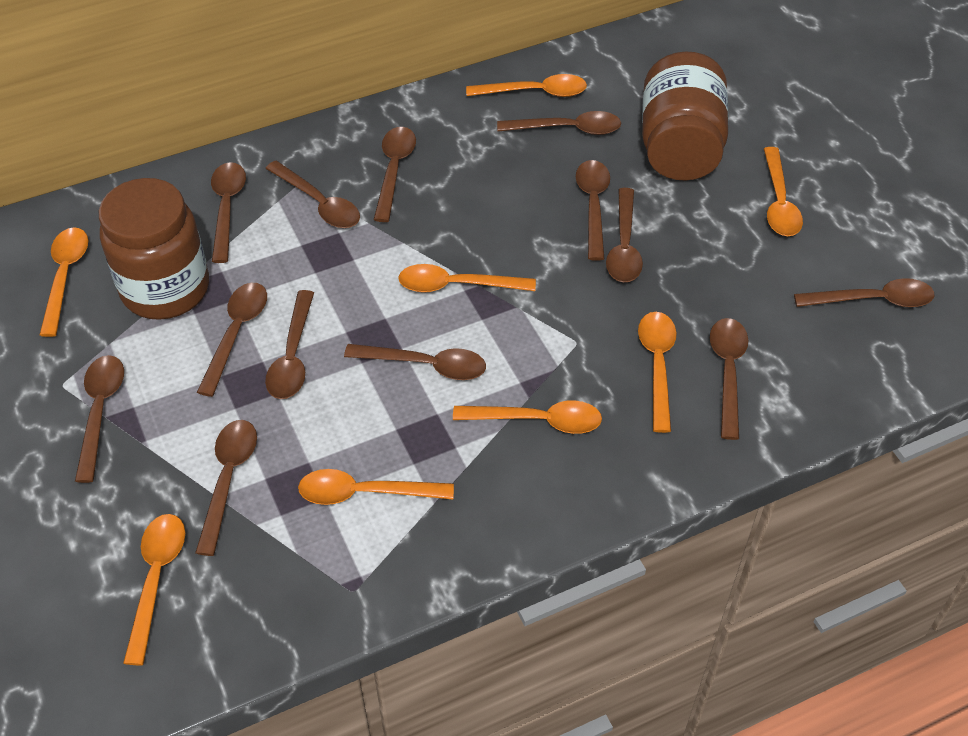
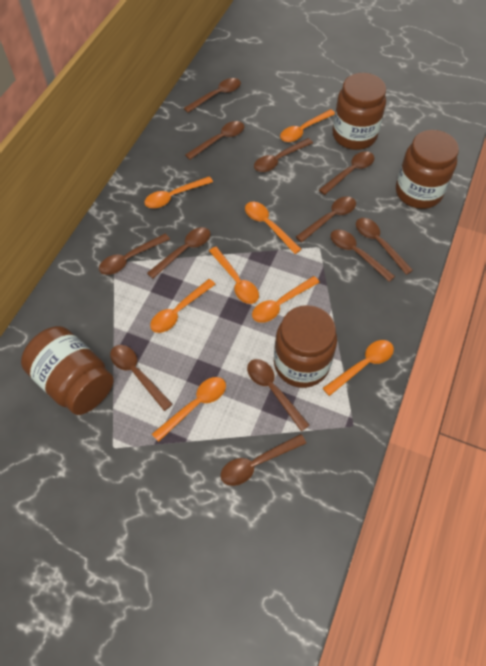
brown jar: [99,178,209,320] [642,52,729,180] = 2 -> [21,326,114,415] [274,305,337,388] [332,73,386,150] [396,130,459,209] = 4
brown spoon: [75,355,124,483] [195,420,257,556] [197,283,267,397] [211,162,246,263] [265,161,360,228] [265,290,314,399] [344,344,486,380] [374,127,416,222] [497,111,621,135] [576,160,610,261] [606,188,643,282] [710,318,748,440] [794,278,934,307] = 13 -> [99,233,170,275] [110,345,172,411] [147,227,210,279] [184,78,241,113] [185,121,244,160] [221,434,306,486] [247,359,310,431] [254,138,313,172] [296,197,356,242] [319,151,374,195] [331,230,395,282] [356,218,413,275] = 12

